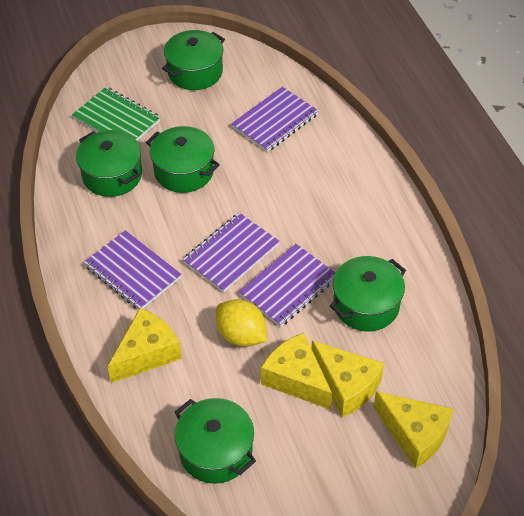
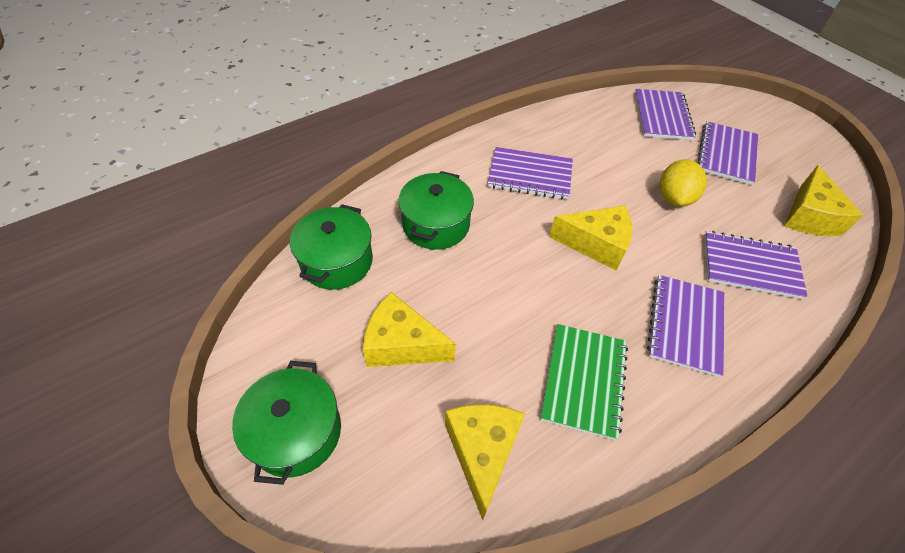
green pot: [76,130,142,197] [146,126,220,193] [162,30,225,90] [175,398,256,484] [330,256,406,332] = 5 -> [232,361,341,485] [290,204,373,290] [398,171,474,250] = 3
purple notebook: [84,230,182,310] [183,213,280,293] [231,87,319,152] [239,244,335,327] = 4 -> [488,147,573,200] [635,89,696,140] [647,275,725,377] [698,121,758,185] [704,231,808,299] = 5

